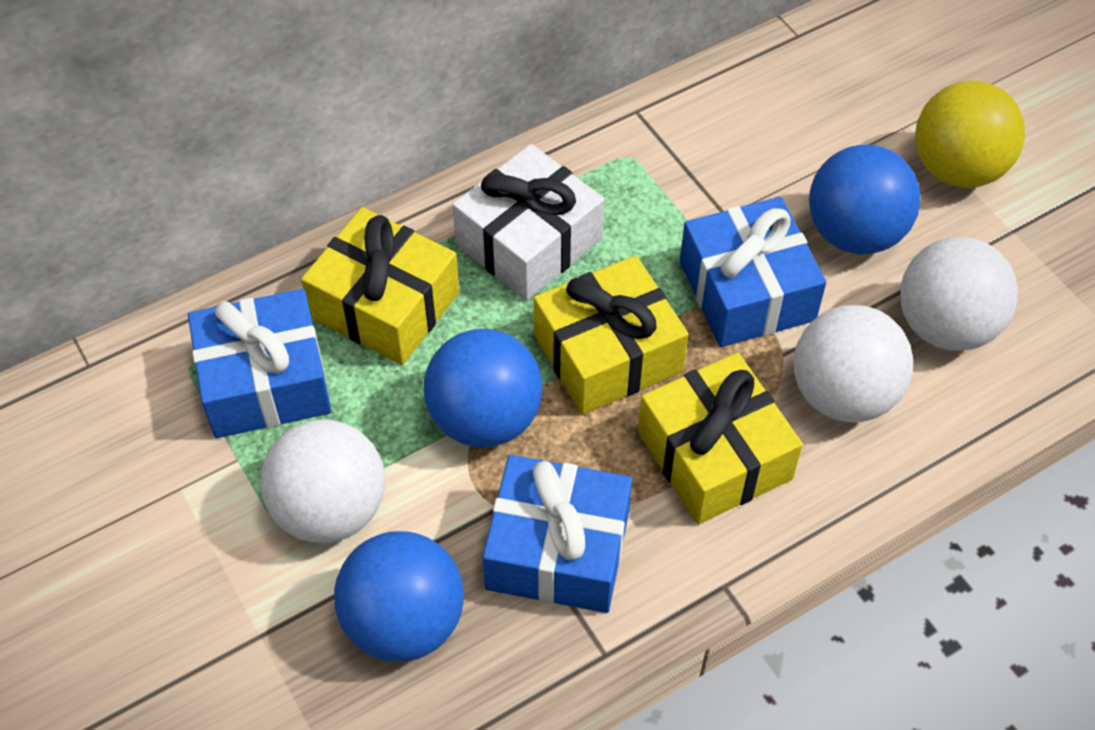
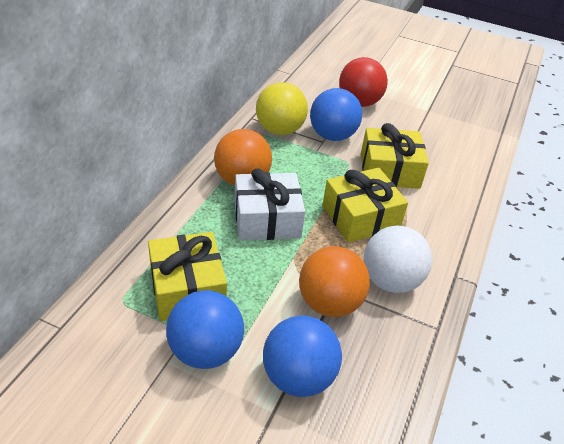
blue gift: [188,289,331,438] [482,455,632,613] [680,197,826,347] = 3 -> none = 0
orange ball: none = 0 -> [214,129,272,186] [299,246,370,317] = 2
red ball: none = 0 -> [339,57,388,107] = 1
white ball: [260,419,385,543] [794,305,913,423] [900,237,1018,351] = 3 -> [364,225,432,293] = 1

